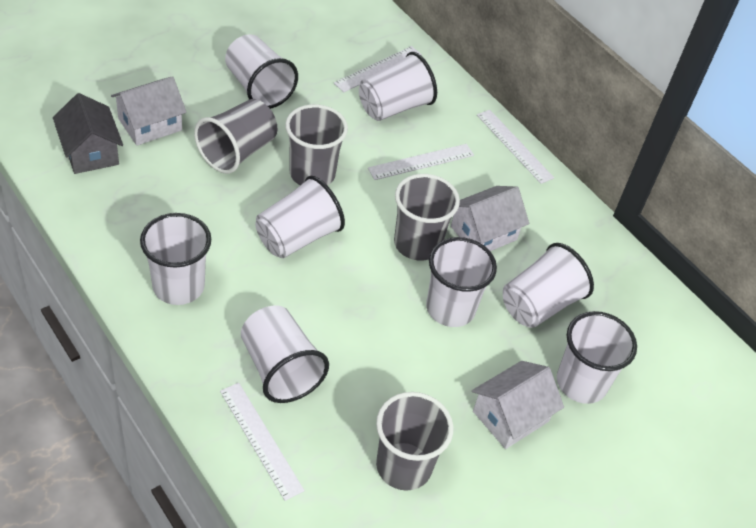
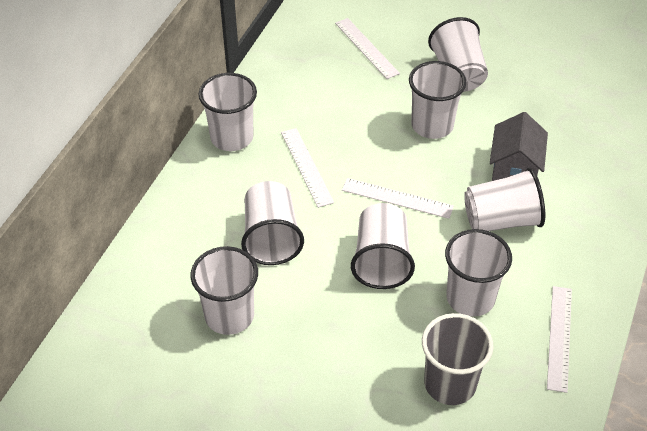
grey cup: [194,99,278,174] [285,104,348,185] [376,392,454,491] [394,174,460,261] = 4 -> [422,313,493,405] = 1
white house: [111,76,187,146] [451,186,529,251] [472,361,564,449] = 3 -> none = 0

